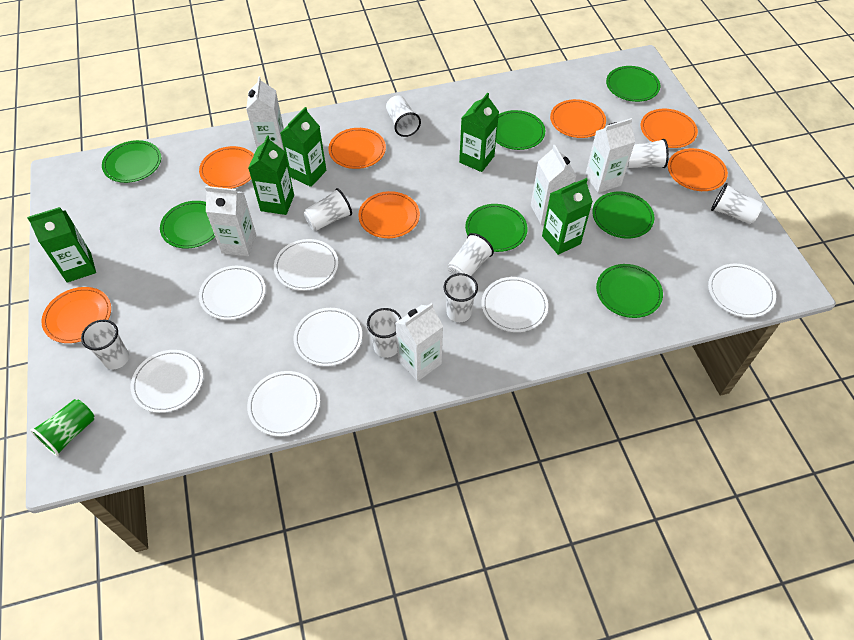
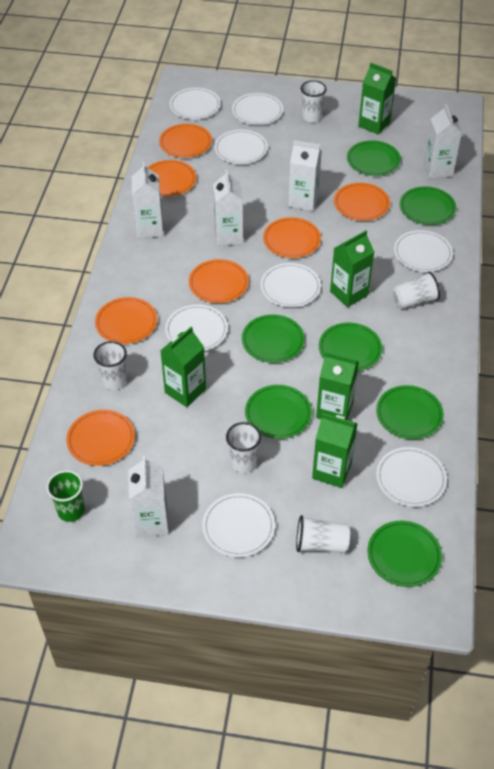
white cup: [81,320,129,369] [304,188,352,231] [367,308,402,358] [386,96,421,137] [444,273,478,322] [447,233,494,276] [627,139,669,168] [711,183,763,224] = 8 -> [93,341,127,390] [226,422,261,473] [296,515,350,553] [300,80,327,122] [392,272,440,309] = 5
white plate: [131,350,203,413] [199,266,266,320] [247,371,320,436] [274,239,338,291] [294,308,362,366] [481,277,548,332] [708,264,776,318] = 7 -> [165,304,228,351] [169,88,221,119] [202,493,275,557] [214,130,268,164] [232,93,283,125] [260,263,321,307] [376,447,447,507] [394,230,453,272] = 8

